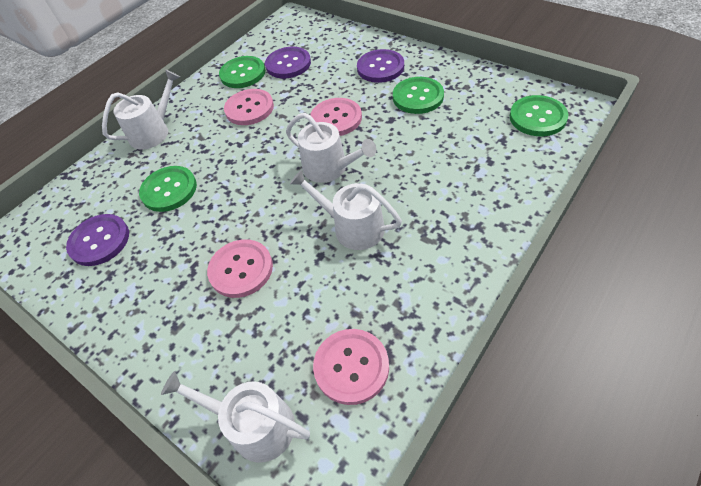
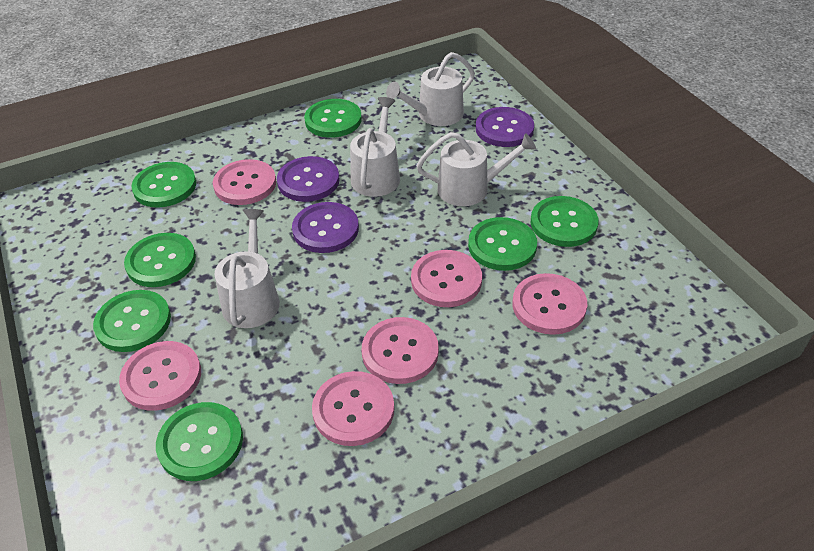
green button: [139,166,197,212] [219,56,265,88] [393,77,444,114] [510,95,568,136] = 4 -> [93,290,171,352] [124,233,196,287] [131,162,196,208] [156,402,243,481] [304,99,362,138] [468,217,537,271] [531,196,599,247] = 7
pink button: [207,239,273,298] [224,89,274,125] [310,98,362,136] [313,329,389,405] = 4 -> [119,341,201,411] [213,159,276,205] [312,371,394,446] [362,317,439,384] [411,250,482,307] [512,273,587,335] = 6

